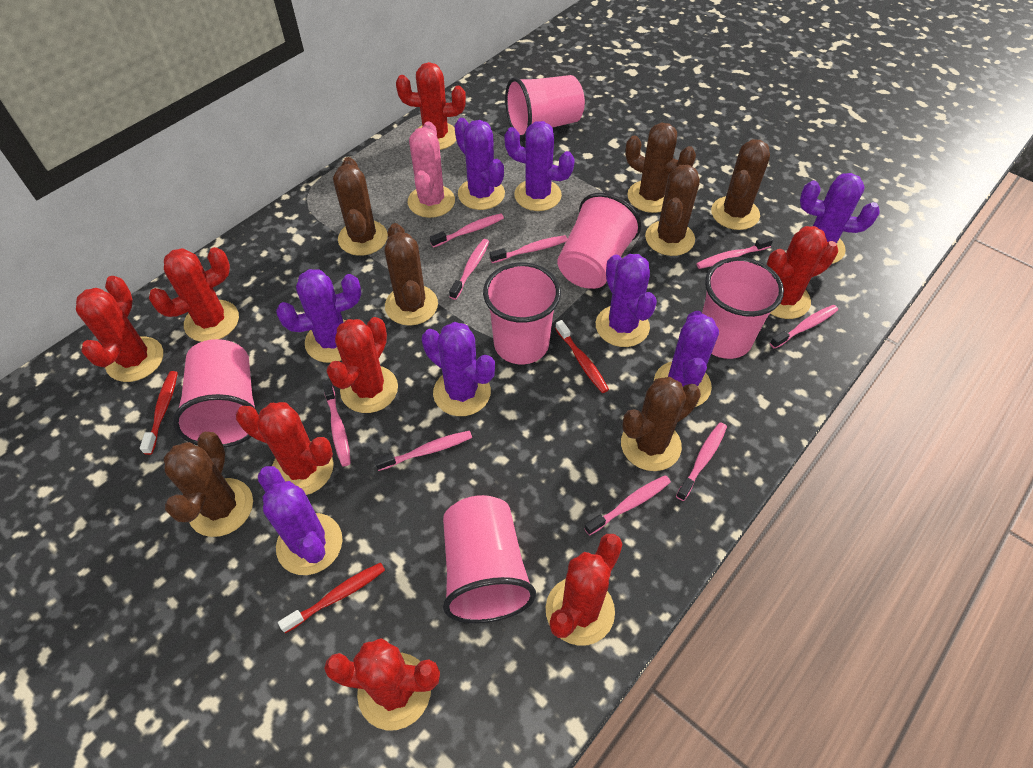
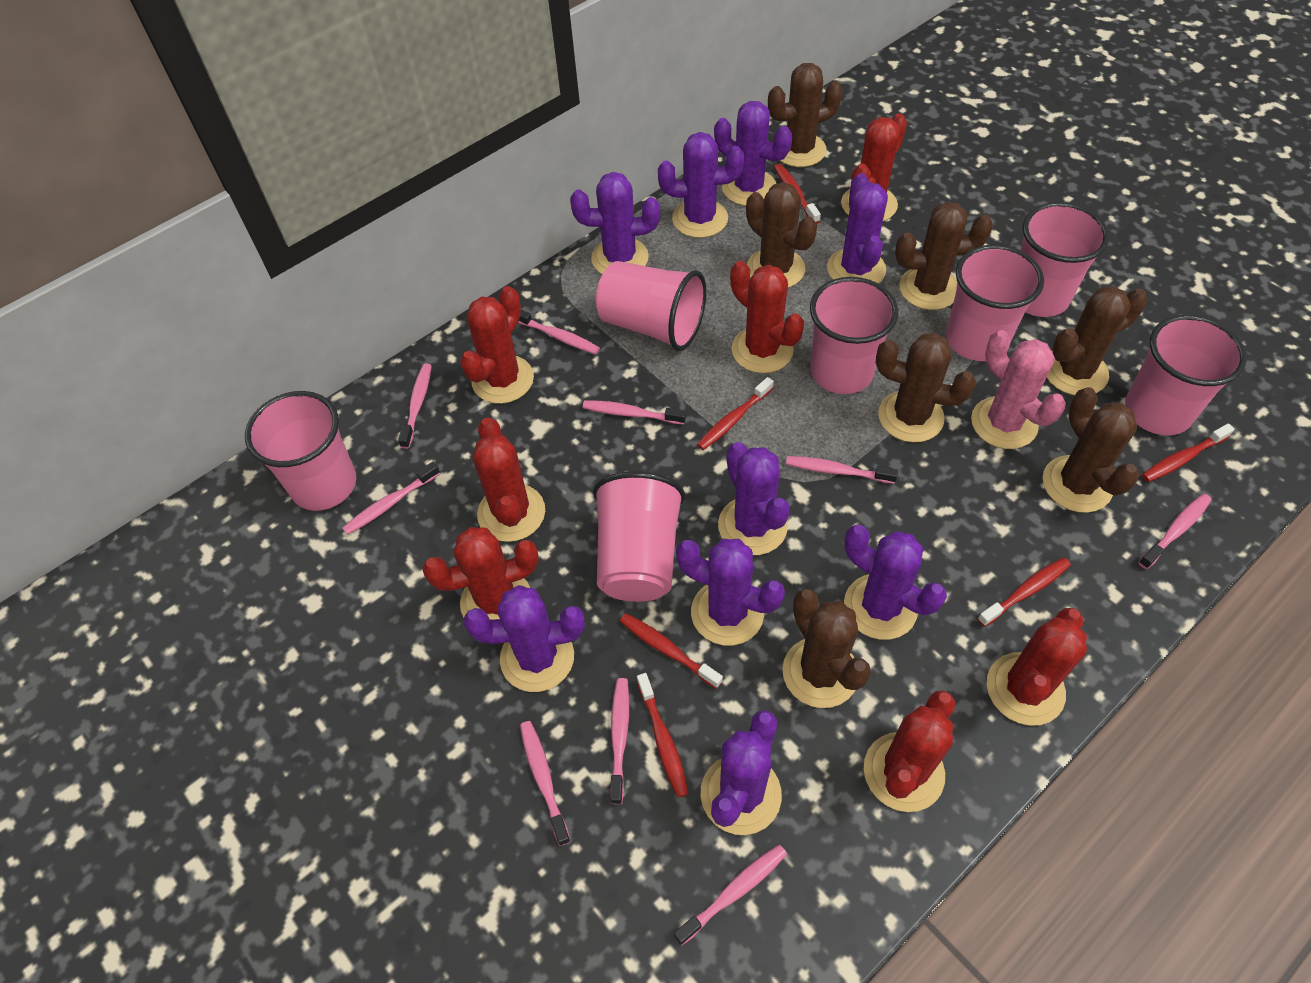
pink cup: [173,339,259,448] [443,495,536,623] [483,262,561,364] [505,75,585,139] [557,193,641,289] [702,257,784,359] = 6 -> [245,391,356,511] [593,471,685,602] [596,261,706,351] [810,277,898,394] [946,245,1044,361] [1020,202,1109,317] [1125,315,1247,435] = 7
purple cactus: [258,466,343,575] [276,269,361,363] [422,322,495,416] [455,118,505,210] [504,121,575,211] [596,254,657,347] [654,311,719,407] [800,173,879,264] = 8 -> [464,585,585,692] [570,172,660,274] [658,132,744,238] [676,539,785,645] [701,710,782,835] [714,101,792,206] [718,442,790,555] [827,173,888,283] [844,525,947,640] = 9
red cactus: [76,276,163,382] [149,247,239,342] [236,402,334,495] [324,638,440,730] [327,317,398,413] [396,62,466,150] [546,534,622,646] [766,226,838,319] = 8 -> [422,527,539,620] [460,286,534,404] [473,417,545,542] [730,261,804,373] [841,114,907,221] [864,690,955,812] [987,608,1087,726] = 7
red toothbrush: [140,371,178,455] [278,562,385,633] [555,320,609,393] = 3 -> [620,613,723,689] [637,673,689,798] [697,377,774,450] [774,164,821,224] [977,558,1071,627] [1142,423,1235,482] = 6

